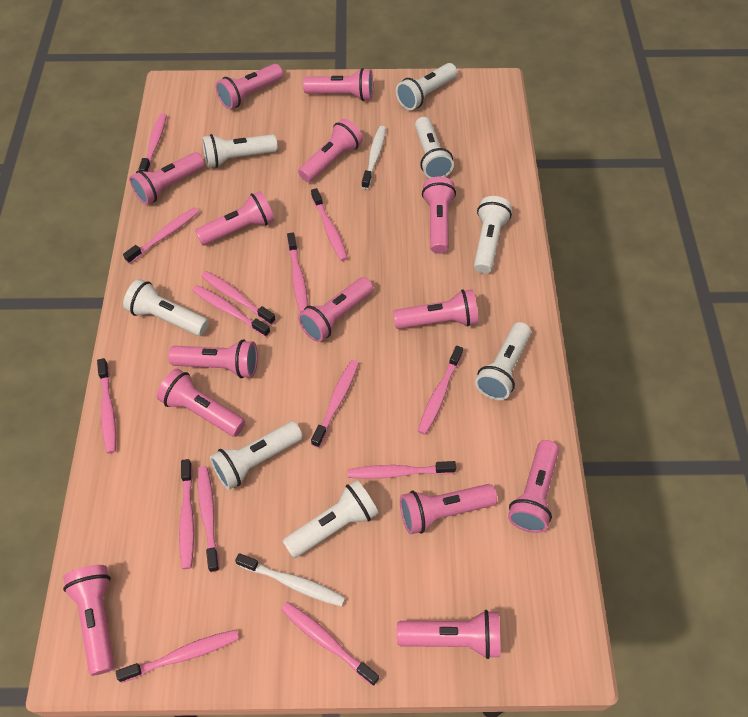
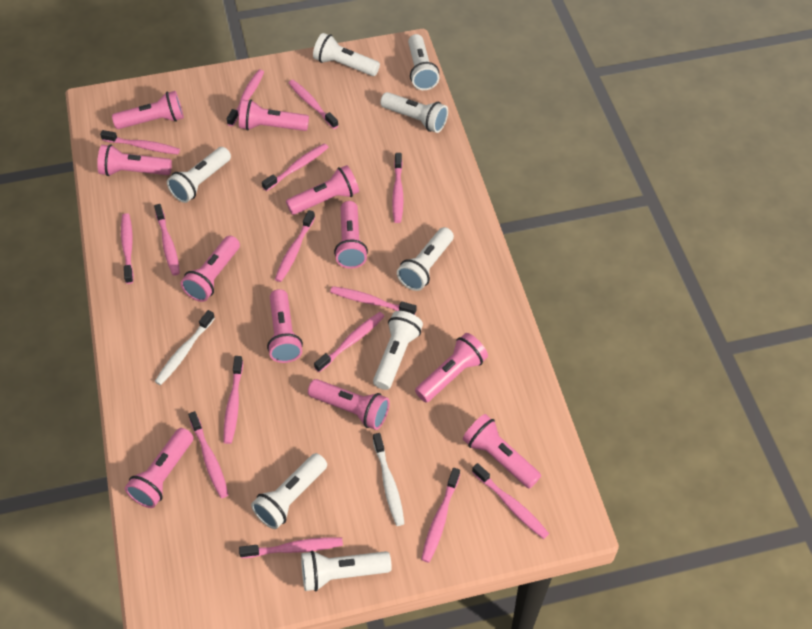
pink flashlight: [63,565,115,676] [129,152,205,205] [157,369,245,437] [168,340,258,378] [195,191,274,245] [216,64,283,109] [298,119,363,182] [298,277,373,342] [303,68,373,101] [393,289,478,329] [397,610,501,659] [400,484,497,534] [422,176,456,254] [508,440,559,533] = 14 -> [97,144,172,176] [112,91,184,129] [125,428,193,508] [181,236,240,302] [239,99,309,131] [267,289,303,363] [286,165,359,215] [308,379,390,430] [334,201,368,269] [415,333,488,403] [463,414,541,489] = 11
pink toothbrush: [97,358,116,453] [116,630,239,683] [123,207,199,264] [139,113,167,172] [179,459,194,569] [192,285,270,337] [198,466,219,572] [201,271,276,325] [281,602,379,686] [287,233,308,313] [311,188,348,261] [311,360,359,448] [348,461,456,479] [418,346,463,435] = 14 -> [100,130,180,154] [121,213,134,284] [154,204,180,276] [188,411,229,498] [224,356,243,444] [227,70,264,126] [239,537,343,558] [262,143,329,191] [275,210,315,282] [288,80,339,129] [314,312,385,372] [330,286,416,315] [392,153,403,223] [421,468,460,563] [472,463,549,539] = 15

